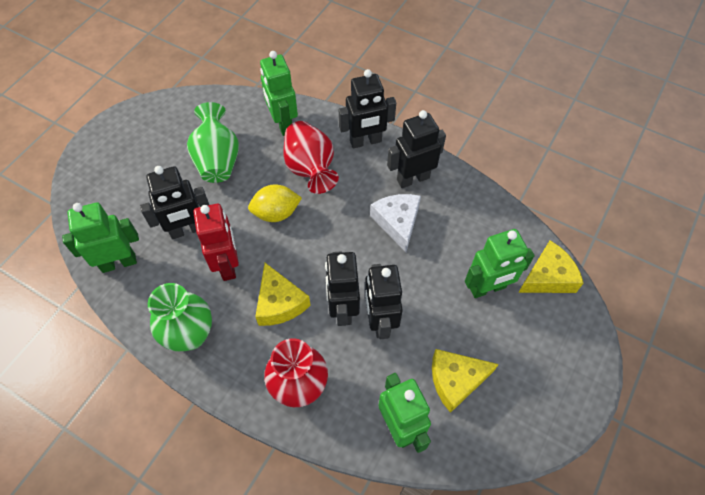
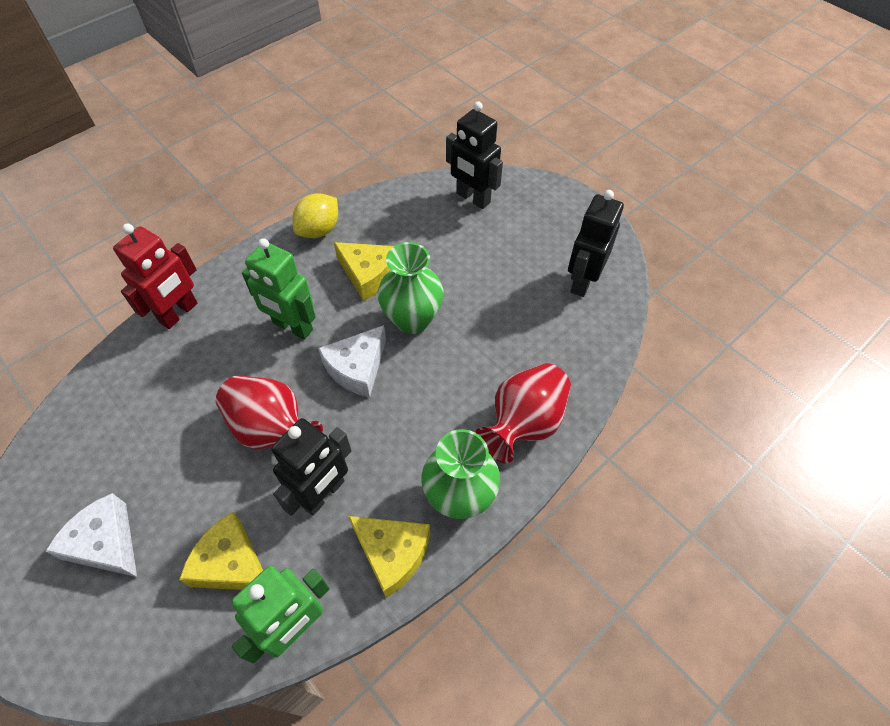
black robot: [140,166,209,239] [325,251,360,326] [339,69,396,148] [365,264,403,339] [387,110,446,188] = 5 -> [271,418,351,516] [446,102,503,209] [568,190,624,297] = 3
green robot: [62,203,139,273] [260,51,298,136] [378,373,431,453] [465,229,535,298] = 4 -> [231,566,330,664] [242,238,316,340] = 2
white cheese: [370,194,421,252] = 1 -> [45,493,137,577] [318,325,386,398] = 2

